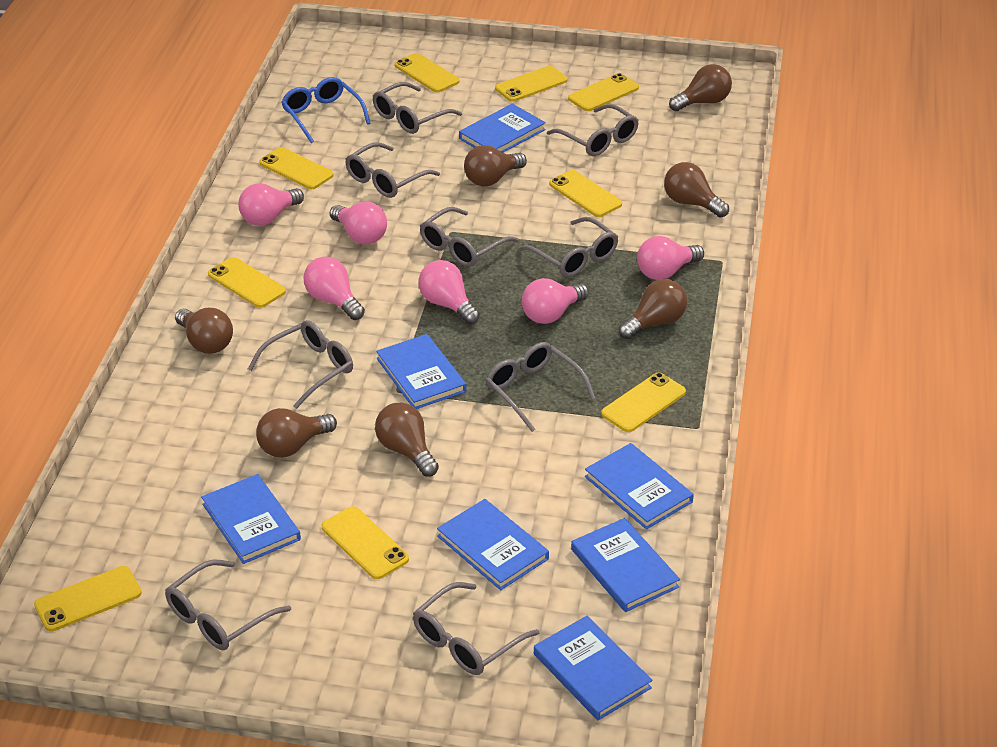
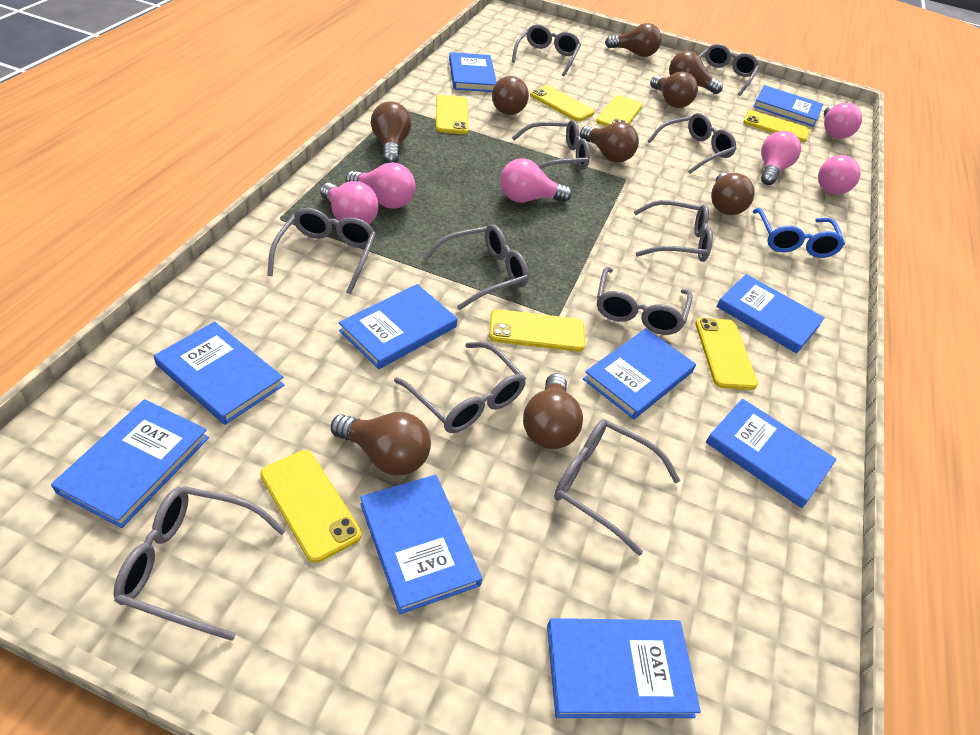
blue book: [201,474,301,564] [376,334,466,409] [437,499,549,590] [459,104,546,153] [534,616,652,720] [571,518,680,612] [585,443,694,530] = 7 -> [51,399,209,528] [154,321,284,425] [339,284,458,369] [360,475,482,614] [449,52,497,92] [547,618,701,718] [583,328,696,419] [706,399,837,508] [716,274,825,353] [753,85,823,127] = 10
brown light bulb: [175,308,233,354] [256,408,337,458] [375,402,439,477] [464,145,527,187] [619,279,687,339] [664,162,729,218] [669,64,732,111] = 7 -> [331,412,431,476] [371,101,411,163] [492,76,529,115] [523,373,583,449] [580,122,639,162] [605,23,662,57] [650,72,698,108] [669,51,723,94] [711,173,755,215] = 9
grey glasses: [165,559,291,650] [248,320,353,409] [346,142,440,198] [373,82,462,134] [413,582,539,675] [420,207,519,267] [486,342,595,432] [518,217,618,277] [547,104,639,156] = 9 -> [114,486,286,641] [267,208,376,294] [394,342,526,433] [423,224,529,310] [512,24,581,76] [512,120,590,170] [554,419,680,556] [597,267,693,335] [634,200,713,262] [648,113,737,174] [699,44,759,96] = 11
yellow phone: [34,566,142,632] [208,257,286,308] [259,147,334,189] [322,506,409,579] [394,53,459,92] [495,66,568,102] [549,170,622,217] [568,73,639,111] [601,373,686,432] = 9 -> [260,450,362,563] [436,95,469,134] [489,309,585,352] [530,85,595,121] [596,95,642,126] [695,318,758,390] [743,110,809,142] = 7

